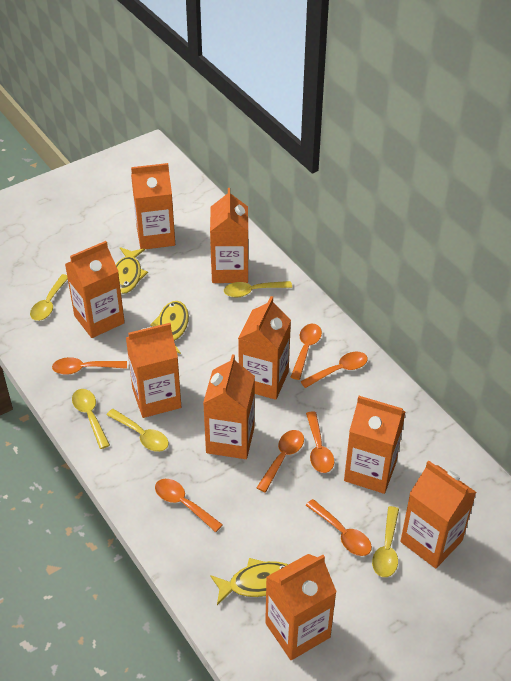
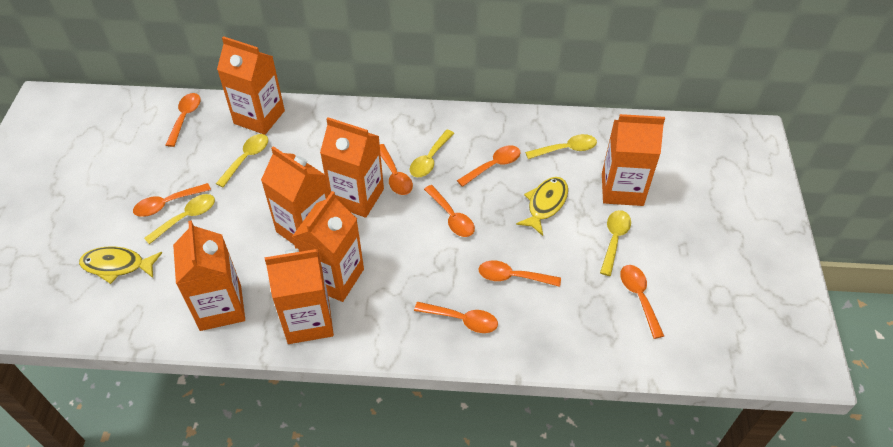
orange carton: [65,241,125,338] [126,323,181,418] [131,163,175,249] [203,354,255,459] [210,188,249,283] [238,296,291,400] [265,554,337,660] [344,396,406,494] [401,461,476,568] = 9 -> [173,220,245,331] [217,36,285,135] [261,146,329,244] [265,249,334,344] [292,191,364,302] [320,117,384,218] [602,114,665,206] = 7
orange spoon: [52,357,127,375] [155,479,223,532] [256,430,304,492] [291,324,322,380] [300,352,368,388] [306,411,334,473] [306,499,372,556] = 7 -> [133,183,211,217] [166,93,201,147] [380,144,413,195] [414,302,498,333] [424,185,475,237] [457,146,521,187] [478,260,561,287] [620,265,664,339] = 8
yellow fish: [116,247,148,294] [150,301,189,354] [210,558,288,605] = 3 -> [79,247,162,284] [516,177,568,236] = 2

